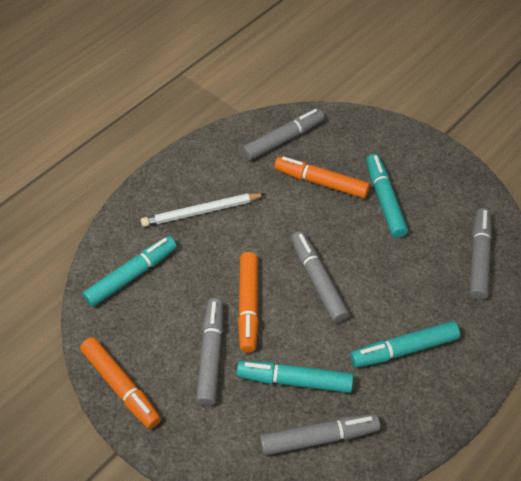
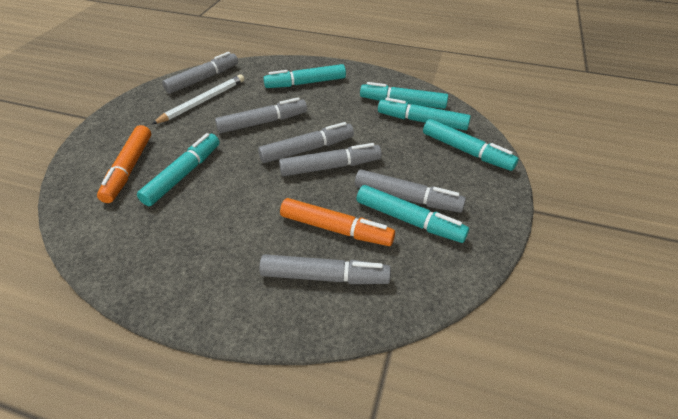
grey marker: [196,298,223,406] [242,109,324,161] [260,413,380,456] [291,232,349,323] [470,208,492,300] = 5 -> [162,52,238,94] [215,97,307,133] [258,122,354,163] [259,254,391,284] [279,143,382,176] [355,169,466,213] = 6
orange marker: [80,337,161,429] [238,252,259,352] [274,156,370,199] = 3 -> [97,125,151,203] [280,198,395,246] = 2
turquoise marker: [83,236,177,307] [237,361,353,393] [350,321,460,368] [366,154,408,238] = 4 -> [137,133,220,206] [263,64,346,88] [356,185,469,243] [360,82,448,109] [378,98,471,130] [423,119,519,171] = 6

